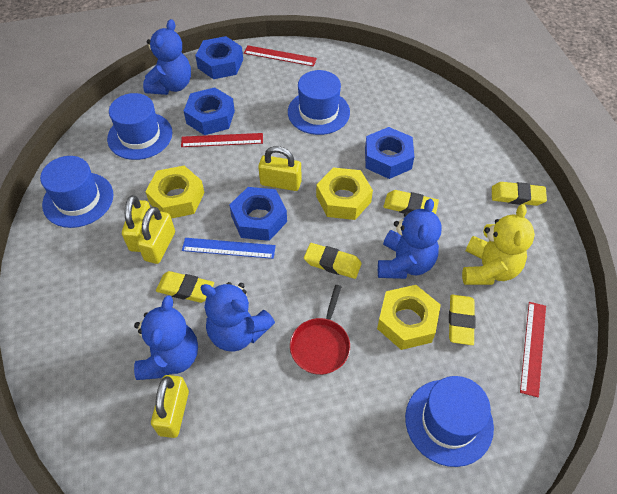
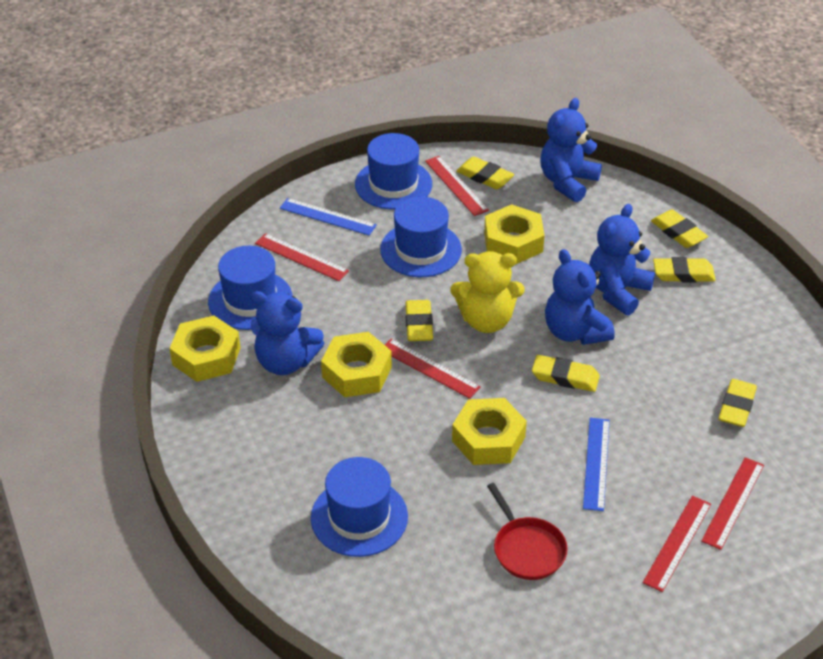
blue nut: [184,87,235,135] [195,36,243,79] [229,187,287,241] [365,127,414,179] = 4 -> none = 0
blue ruler: [182,238,276,259] = 1 -> [280,198,377,236] [583,418,610,511] = 2
red ruler: [181,133,263,147] [244,45,317,66] [520,302,546,398] = 3 -> [255,233,349,281] [385,339,481,399] [425,156,489,216] [643,496,711,592] [701,457,764,550] = 5
yellow eraser: [156,271,214,303] [304,243,362,279] [383,190,439,214] [449,295,475,345] [492,182,547,206] = 5 -> [405,300,433,341] [456,157,514,189] [532,355,600,392] [651,209,708,248] [653,257,716,282] [719,379,757,427] = 6
yellow nut: [145,166,205,219] [316,167,373,220] [377,285,441,350] = 3 -> [169,316,240,382] [321,332,392,397] [452,398,527,465] [484,204,545,264] = 4
yellow padlock: [122,195,150,252] [137,207,175,264] [151,375,189,438] [258,146,302,191] = 4 -> none = 0

